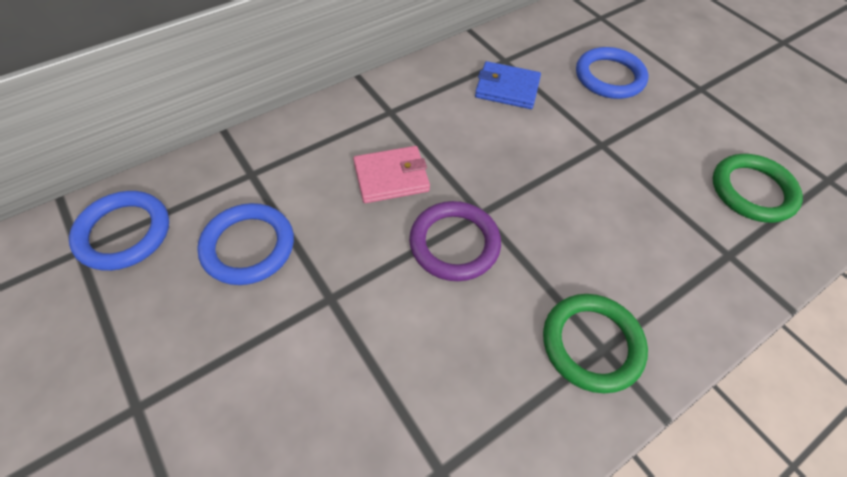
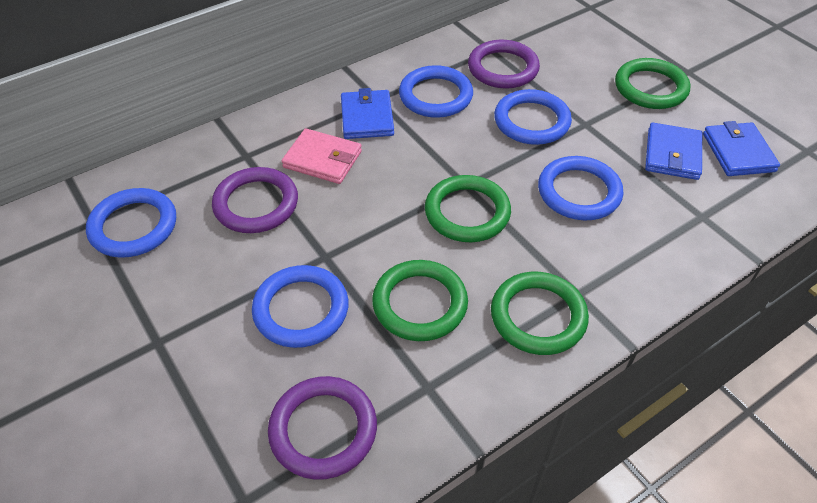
blue ring: [69,191,169,271] [197,203,294,285] [576,47,648,99] = 3 -> [86,188,176,258] [252,265,349,348] [399,65,473,118] [494,89,572,145] [538,156,623,220] = 5
blue wallet: [475,61,541,109] = 1 -> [341,88,394,139] [645,123,702,180] [703,121,780,176] = 3
green ring: [543,294,648,393] [713,154,803,223] = 2 -> [372,260,468,341] [425,175,511,242] [491,272,589,355] [615,58,690,109] = 4
purple ring: [409,201,501,281] = 1 -> [212,167,298,233] [268,376,377,480] [468,40,540,88] = 3

